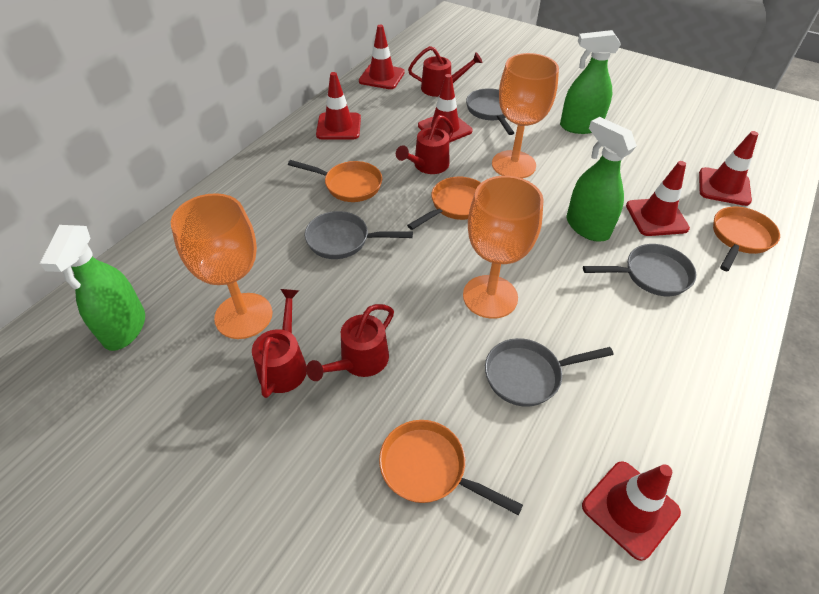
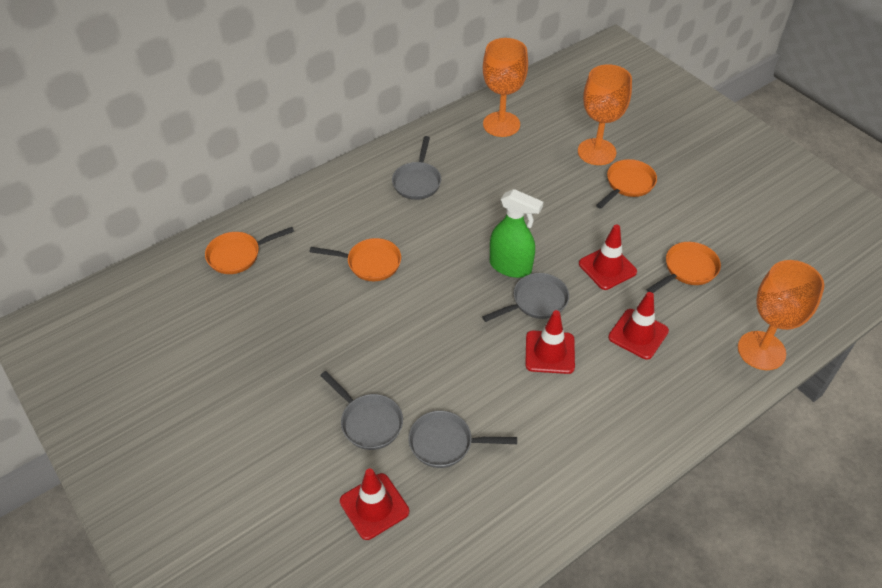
green spray bottle: [40,225,145,351] [560,30,621,134] [567,117,637,242] = 3 -> [490,189,543,278] = 1
red traffic cone: [316,72,361,140] [359,25,405,89] [418,74,473,143] [582,461,681,561] [626,161,690,236] [699,131,758,206] = 6 -> [340,468,409,540] [525,310,575,374] [579,225,637,290] [608,292,669,360] = 4
red watering can: [252,289,307,398] [306,304,394,381] [396,115,454,174] [408,46,483,97] = 4 -> none = 0

